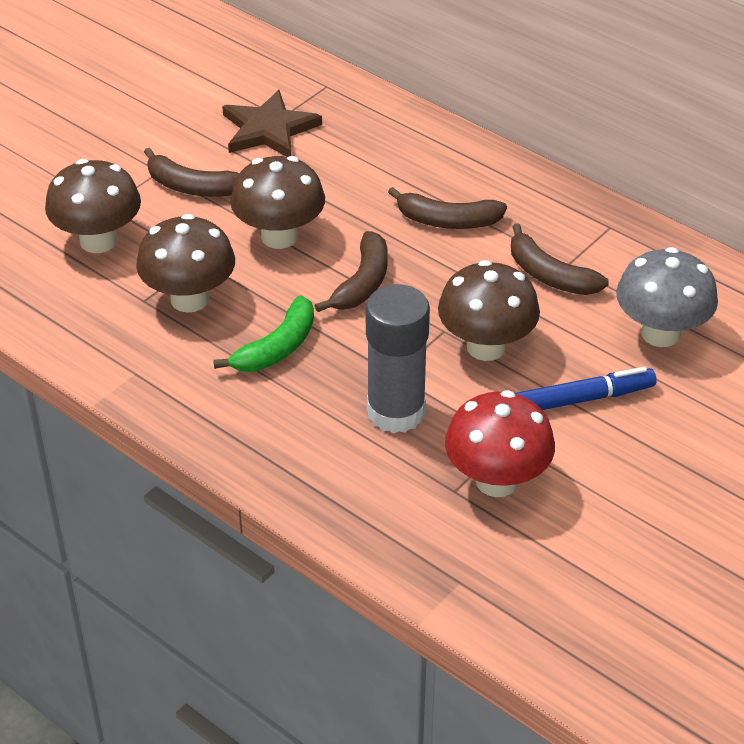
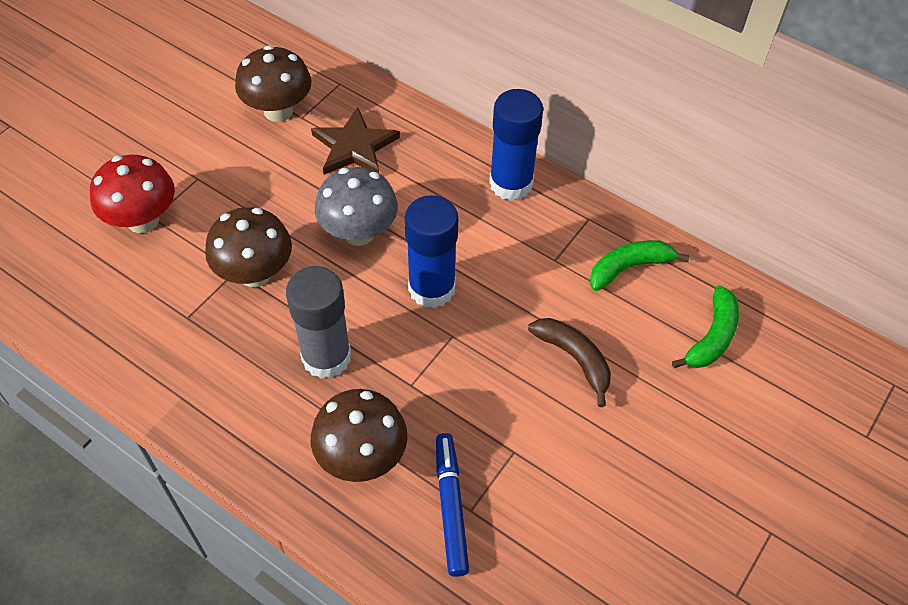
blue glue stick: none = 0 -> [405,195,458,308] [489,89,543,201] = 2
brown banana: [144,148,239,197] [315,231,388,312] [388,187,507,229] [511,223,609,295] = 4 -> [528,318,611,407] = 1
brown mushroom: [45,159,141,253] [136,214,235,313] [230,156,325,249] [438,260,540,361] = 4 -> [205,207,292,287] [235,45,311,122] [311,389,408,482] = 3
green banana: [213,296,314,372] = 1 -> [590,240,690,291] [672,285,739,368] = 2

